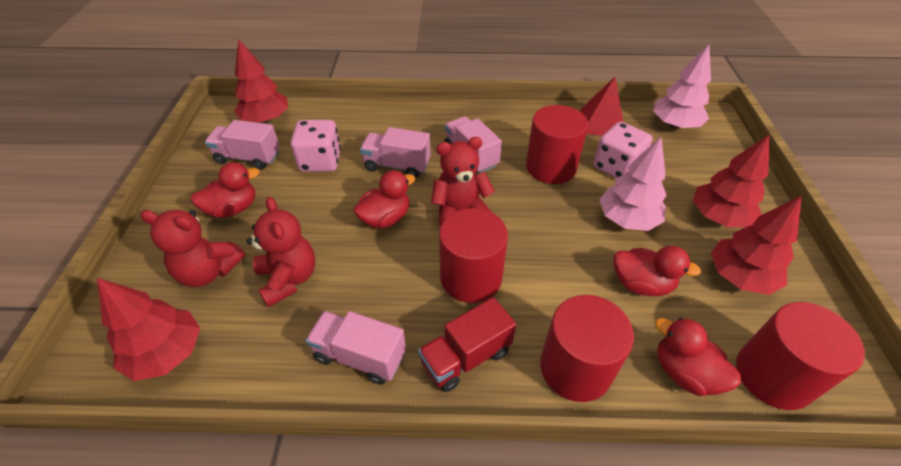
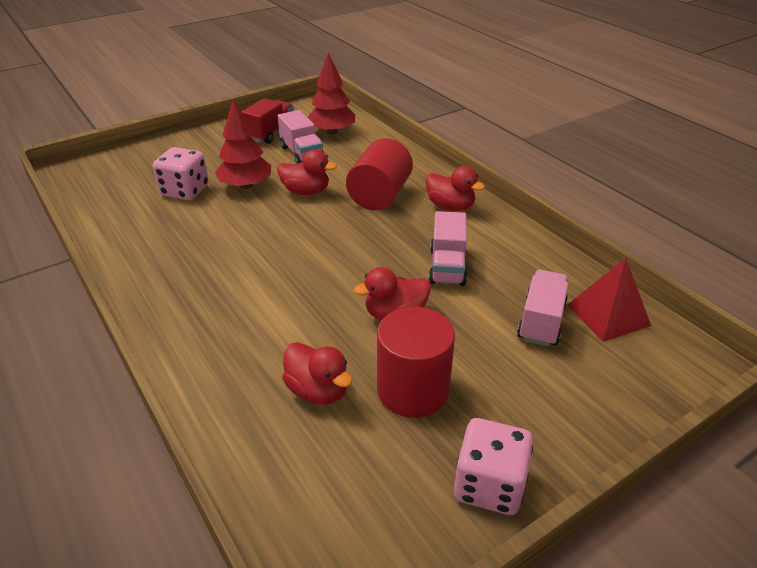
pink tree: [599,137,667,231] [653,45,711,129] = 2 -> none = 0
pink truck: [205,120,280,170] [306,311,406,385] [360,127,431,178] [444,116,502,173] = 4 -> [278,110,324,164] [428,211,467,286] [517,270,568,347] = 3
red cylinder: [439,208,508,303] [526,105,588,184] [540,295,634,402] [736,302,865,410] = 4 -> [346,138,413,210] [377,307,455,418] = 2
red teddy bear: [140,210,245,287] [246,197,315,307] [431,137,495,227] = 3 -> none = 0
red tree: [97,278,200,381] [234,39,288,123] [693,134,770,227] [711,195,802,295] = 4 -> [215,100,271,189] [307,53,355,135] = 2

